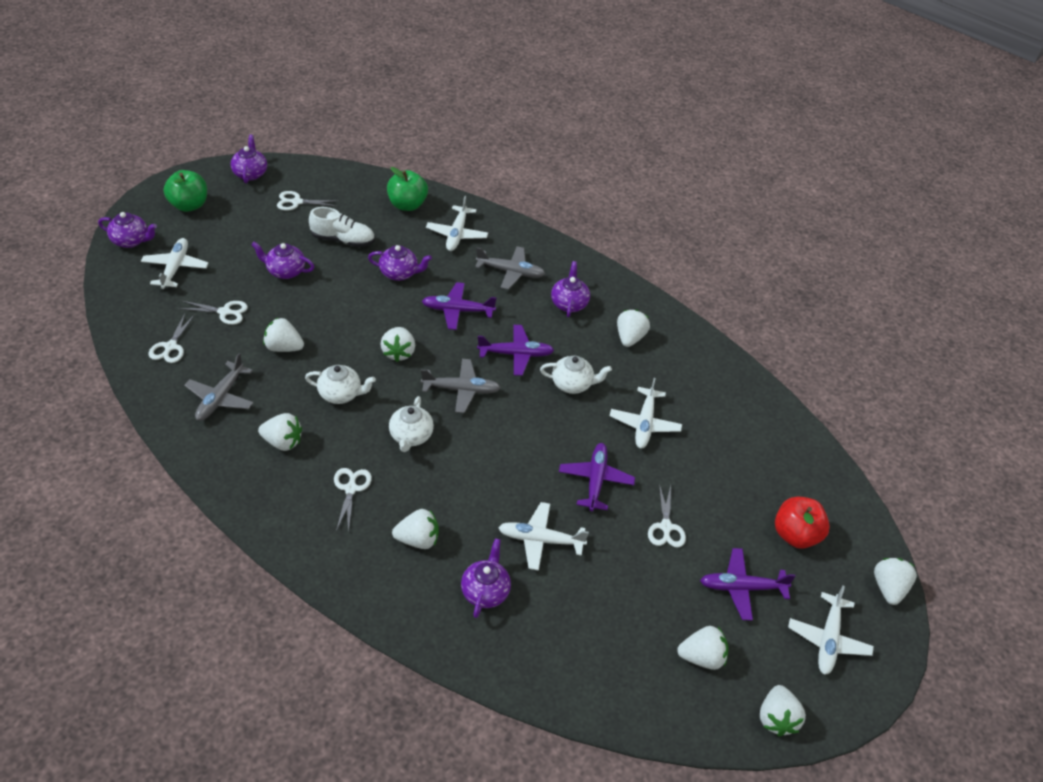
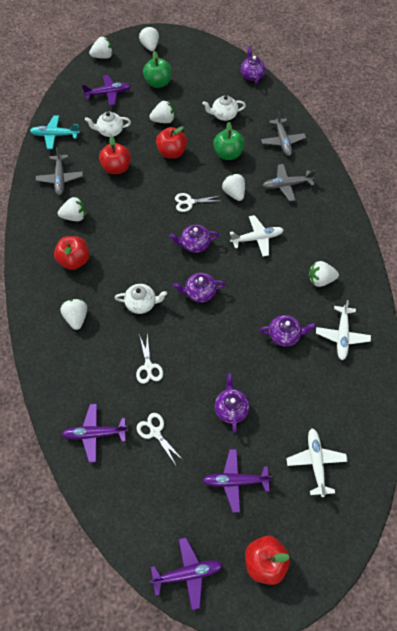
purple teapot: [98,212,157,248] [231,134,267,183] [251,242,314,279] [368,245,432,281] [461,538,511,618] [551,261,590,317] = 6 -> [169,225,219,253] [173,273,226,303] [215,373,249,433] [241,46,266,84] [260,315,316,347] = 5
red apple: [775,496,830,549] = 1 -> [54,236,89,270] [99,136,131,174] [156,126,187,158] [245,536,290,585] = 4
turquoise plane: none = 0 -> [30,115,80,149] = 1
white plane: [141,238,208,289] [426,196,488,251] [498,502,589,571] [610,378,682,449] [788,586,874,675] = 5 -> [230,215,283,257] [286,429,348,497] [316,300,371,360] = 3
white scissors: [149,314,195,363] [178,301,248,325] [277,191,336,211] [334,468,372,533] [648,484,686,548] = 5 -> [136,333,163,384] [137,413,183,465] [175,193,219,212] = 3
white shoe: [309,207,375,247] = 1 -> none = 0
white strawberry: [258,413,302,451] [263,317,304,352] [380,327,415,362] [392,509,439,549] [617,310,650,347] [677,626,728,670] [760,685,806,736] [874,558,917,605] = 8 -> [58,197,86,221] [60,299,87,330] [89,37,113,59] [139,26,159,51] [149,101,174,123] [222,174,245,201] [309,261,339,287] = 7

